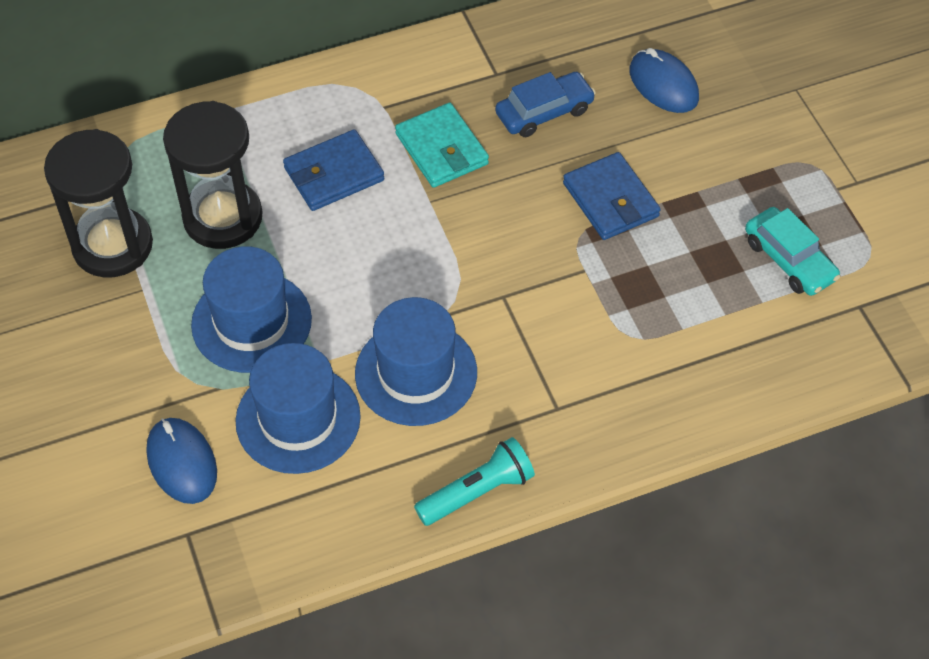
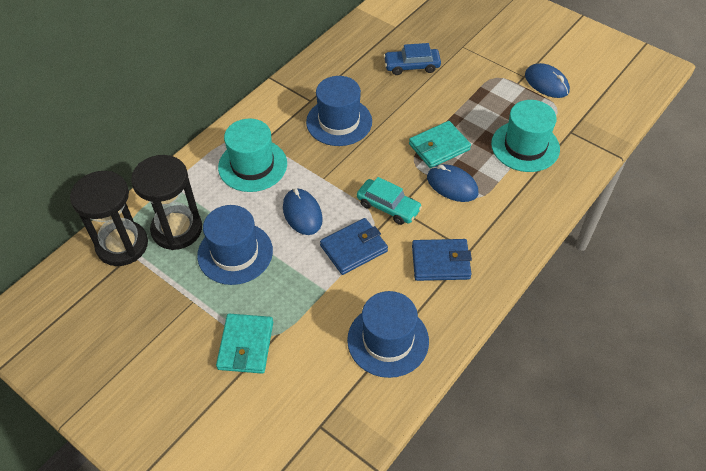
blue mouse: [146,418,217,504] [629,48,699,113] = 2 -> [283,188,323,235] [427,164,479,202] [525,63,570,98] = 3
turquoise flashlight: [414,437,535,526] = 1 -> none = 0
turquoise hat: none = 0 -> [218,118,287,192] [491,100,560,172] = 2
turquoise wallet: [395,103,489,188] = 1 -> [216,314,273,374] [409,121,471,168] = 2

